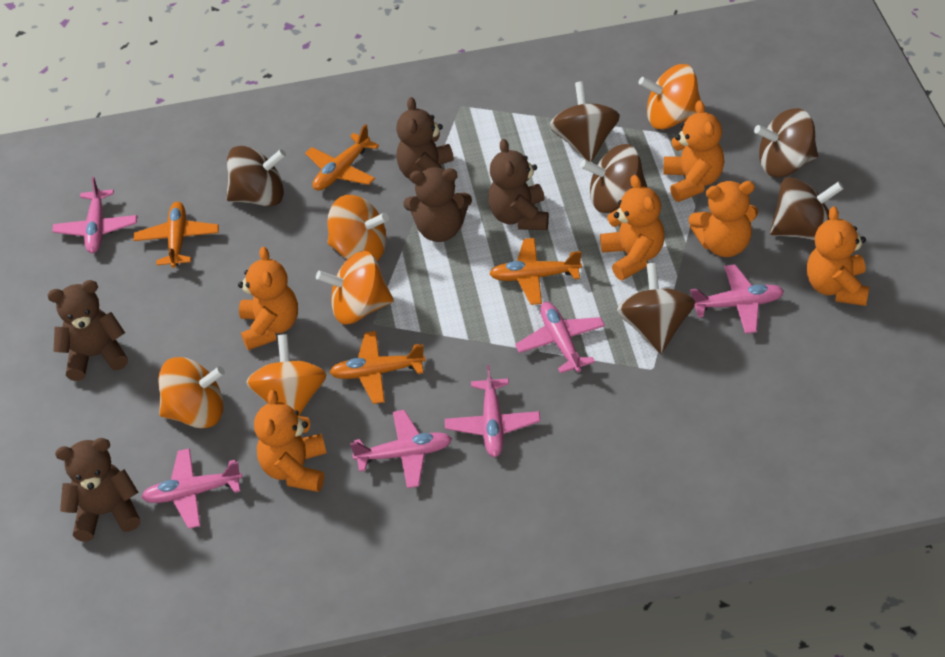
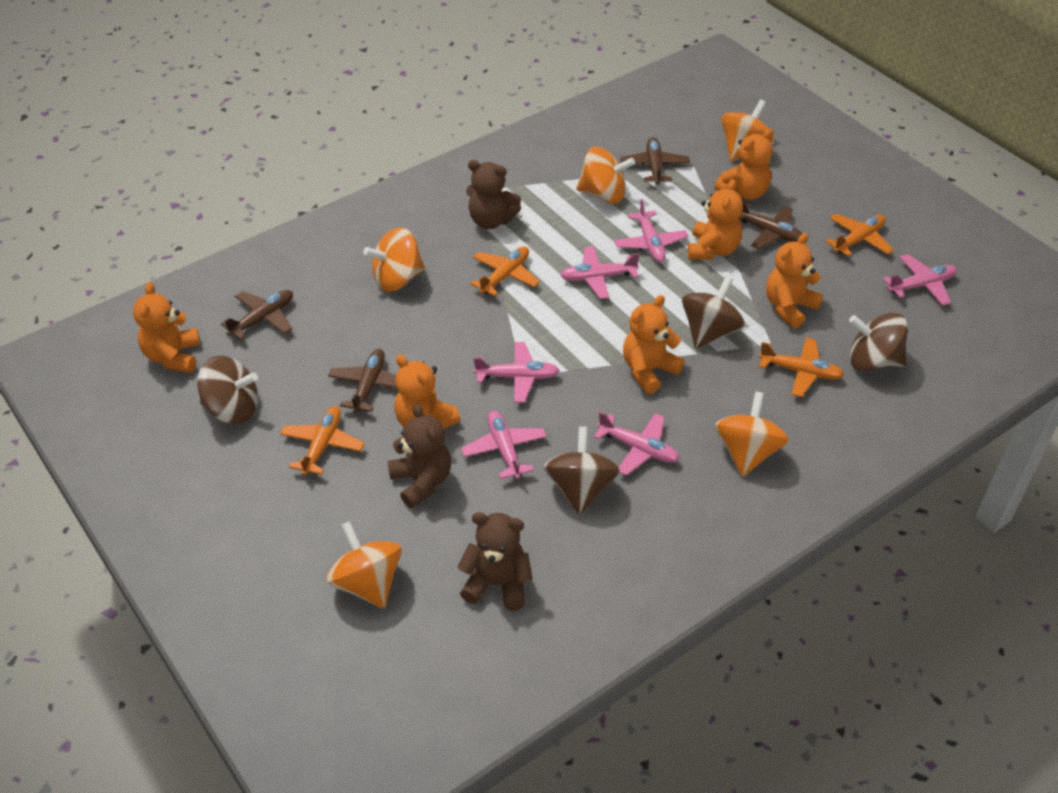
brown plane: none = 0 -> [221,290,293,340] [328,349,397,413] [620,137,690,185] [739,200,803,249] = 4
brown spinning top: [226,146,286,206] [549,81,620,162] [580,144,648,213] [617,263,695,353] [754,108,818,177] [770,177,844,241] = 6 -> [197,356,258,424] [543,426,620,515] [682,276,745,349] [849,313,908,371] = 4
brown teddy bear: [48,280,128,381] [55,438,140,541] [396,97,455,183] [404,167,472,242] [488,139,549,230] = 5 -> [388,404,451,508] [457,512,532,611] [466,160,521,229] = 3

